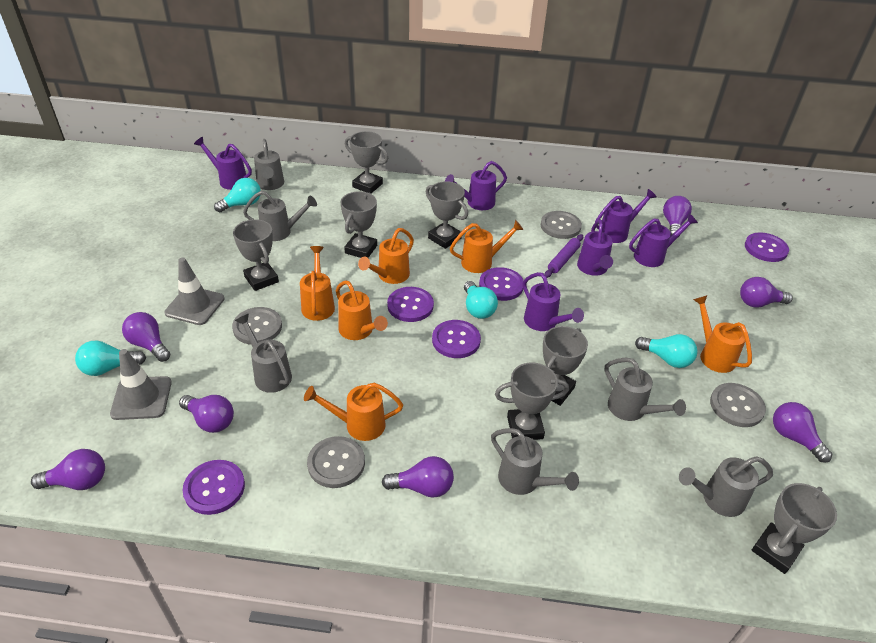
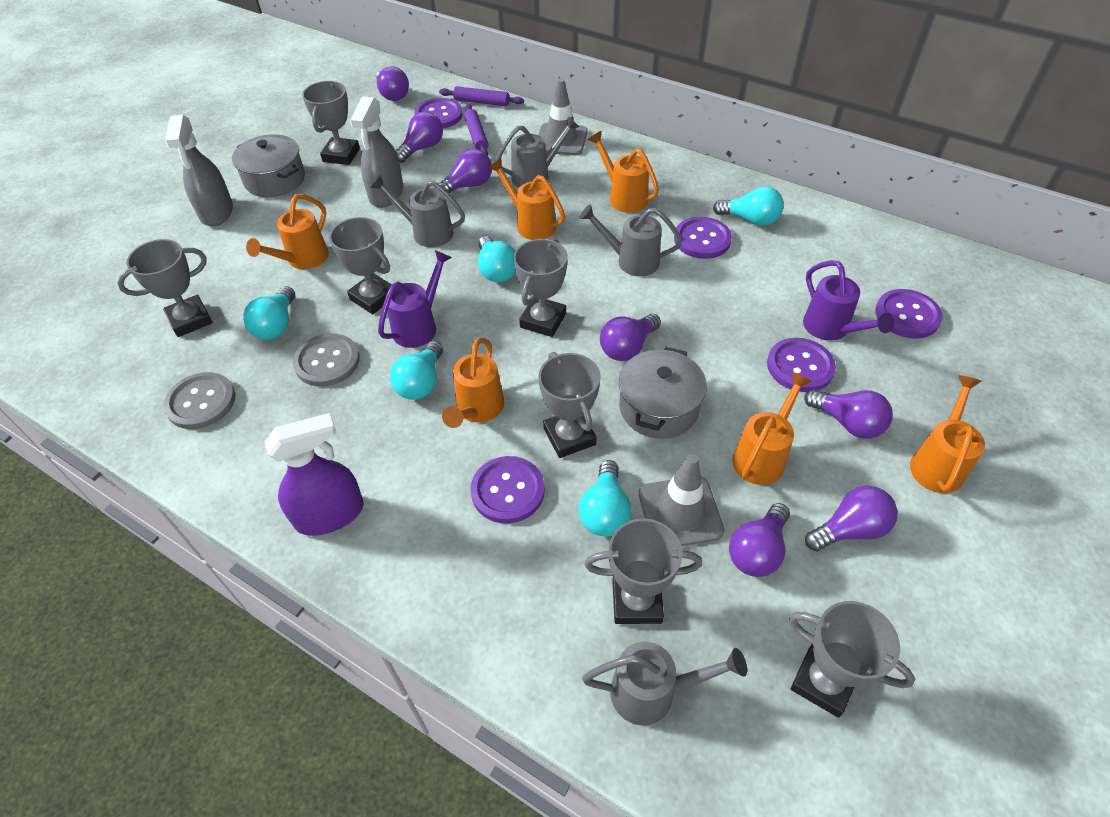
grey button: [232,307,282,345] [307,436,365,488] [541,211,582,239] [710,383,766,427] = 4 -> [163,372,235,429] [293,333,360,387] = 2
grey pot: none = 0 -> [232,134,305,197] [619,347,707,439] = 2
grey spray bottle: none = 0 -> [165,115,233,227] [350,96,403,208] = 2
grey watering can: [235,314,292,393] [243,191,317,241] [254,139,284,190] [491,428,579,495] [605,358,686,421] [679,456,773,517] = 6 -> [371,175,465,247] [496,116,579,188] [579,204,682,276] [582,642,747,726] = 4
purple rolling pin: [544,234,583,278] = 1 -> [439,86,524,106] [464,104,489,155] = 2
purple spray bottle: none = 0 -> [265,413,364,536] = 1
purple watering can: [194,137,252,190] [445,161,507,210] [523,272,584,331] [577,220,613,276] [595,189,657,243] [629,214,698,267] = 6 -> [378,250,452,348] [803,260,894,341] = 2
turquoise light bulb: [75,341,146,376] [214,178,261,212] [464,281,498,319] [635,334,698,368] = 4 -> [243,286,295,340] [390,341,443,400] [478,236,516,282] [578,460,631,536] [713,186,784,226] = 5

